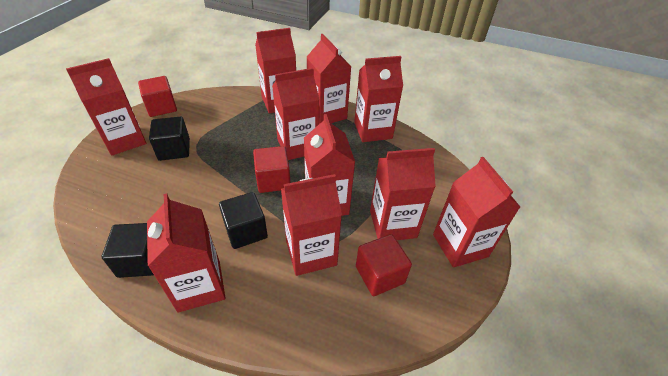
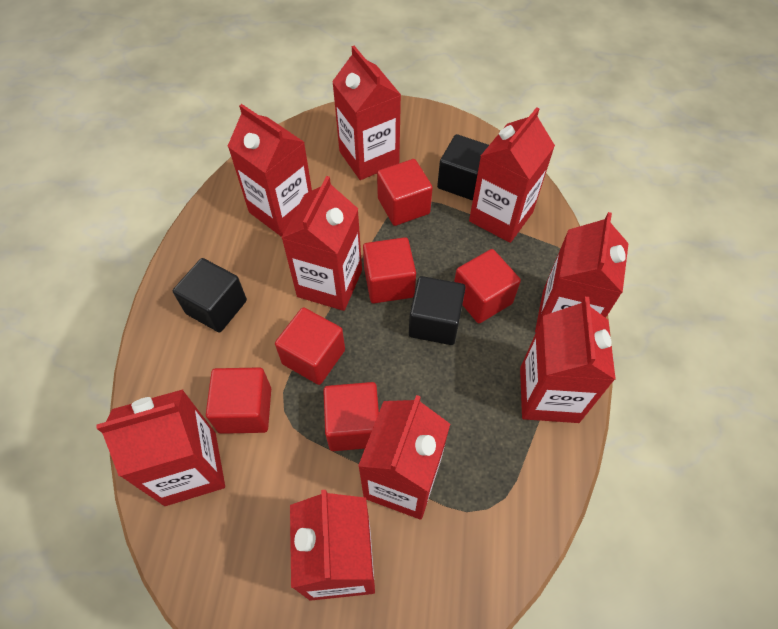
red carton: [66,58,146,156] [147,193,225,313] [255,28,296,114] [272,68,320,160] [281,174,342,276] [304,114,355,216] [307,34,351,124] [354,56,403,142] [370,148,436,240] [433,157,520,268] = 10 -> [96,389,225,506] [228,104,312,237] [282,176,362,311] [290,490,375,601] [332,46,401,180] [358,395,450,520] [469,107,555,243] [520,297,616,423] [535,212,629,333] = 9
red cube: [138,76,177,117] [253,146,290,193] [356,234,412,296] = 3 -> [206,367,271,434] [275,307,345,385] [323,382,379,451] [363,237,416,303] [377,159,433,226] [454,249,521,323] = 6

